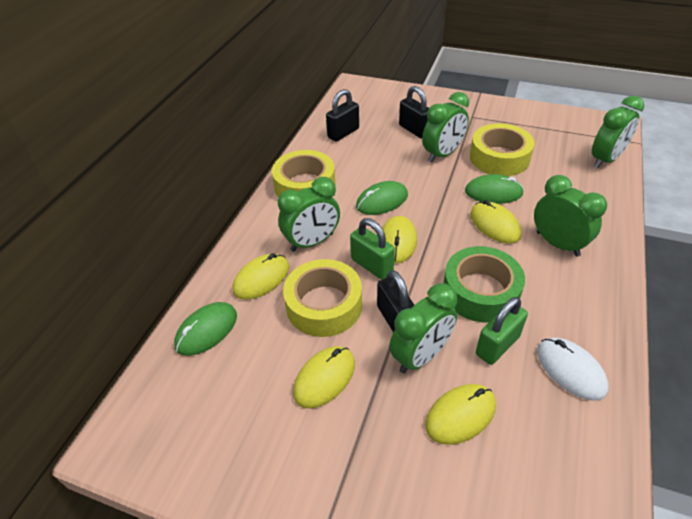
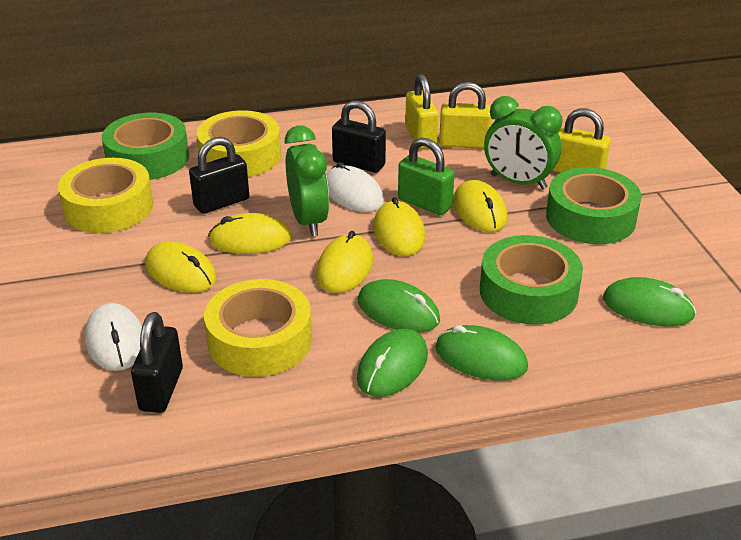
green clock: [278,177,340,252] [389,284,458,373] [422,92,469,162] [534,175,607,257] [592,96,644,168] = 5 -> [285,125,329,236] [484,96,562,189] = 2
green mouse: [174,302,237,356] [356,181,408,215] [465,174,524,204] = 3 -> [357,329,428,397] [358,279,440,332] [435,325,528,381] [603,277,696,327] = 4
green padlock: [350,218,395,280] [476,297,528,365] = 2 -> [398,138,454,215] = 1
green tape: [443,246,525,322] = 1 -> [102,113,189,180] [480,235,583,325] [546,167,641,244] = 3
white mouse: [537,338,609,401] = 1 -> [85,303,142,371] [326,162,384,212] = 2
yellow padlock: none = 0 -> [405,74,439,149] [439,82,492,149] [552,108,611,173] = 3

